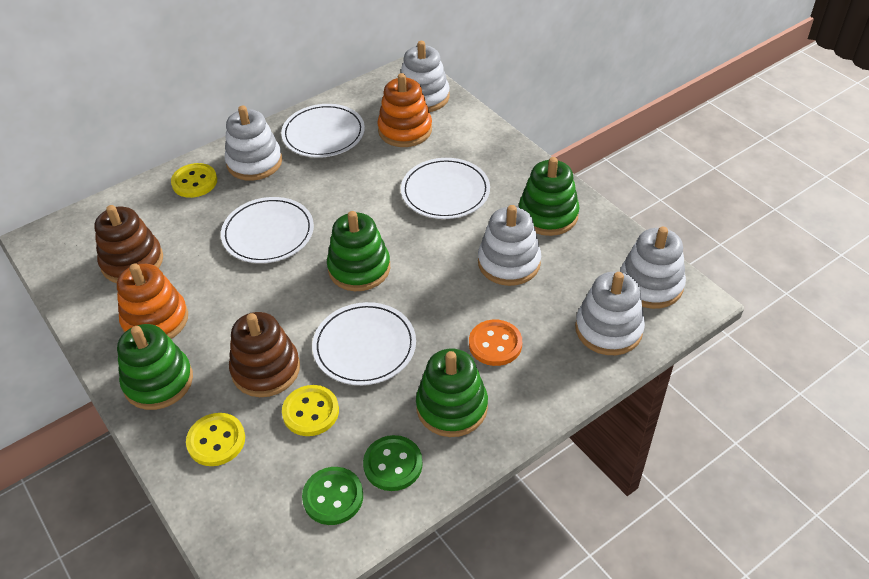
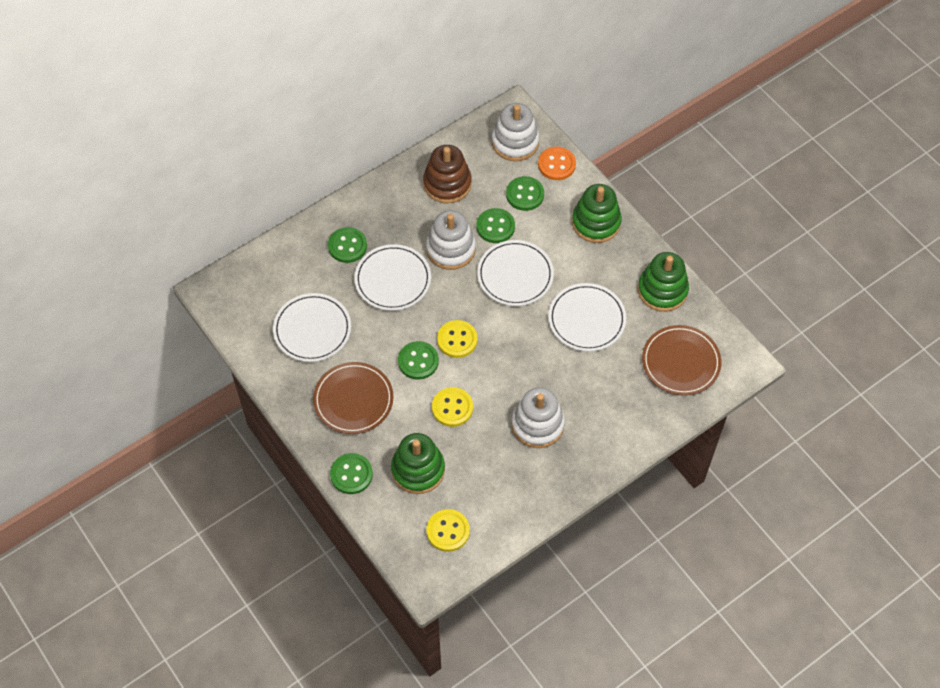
brown plate: none = 0 -> [313,362,393,434] [642,325,721,396] = 2
brown stacking toy: [94,205,163,283] [229,312,300,397] = 2 -> [423,145,472,203] = 1
green button: [302,467,363,525] [363,435,423,491] = 2 -> [328,227,367,263] [330,453,373,494] [398,341,439,380] [477,208,515,243] [506,176,544,211] = 5
green stacking toy: [117,324,193,410] [327,211,390,291] [416,349,488,437] [519,157,580,236] = 4 -> [391,433,445,494] [572,184,622,243] [638,252,689,312] = 3
orange stacking toy: [117,263,188,339] [377,73,432,147] = 2 -> none = 0
white stacking toy: [225,106,282,181] [401,41,450,112] [478,205,541,286] [575,272,645,355] [620,227,686,309] = 5 -> [426,210,476,270] [492,103,539,161] [511,387,565,448] = 3

